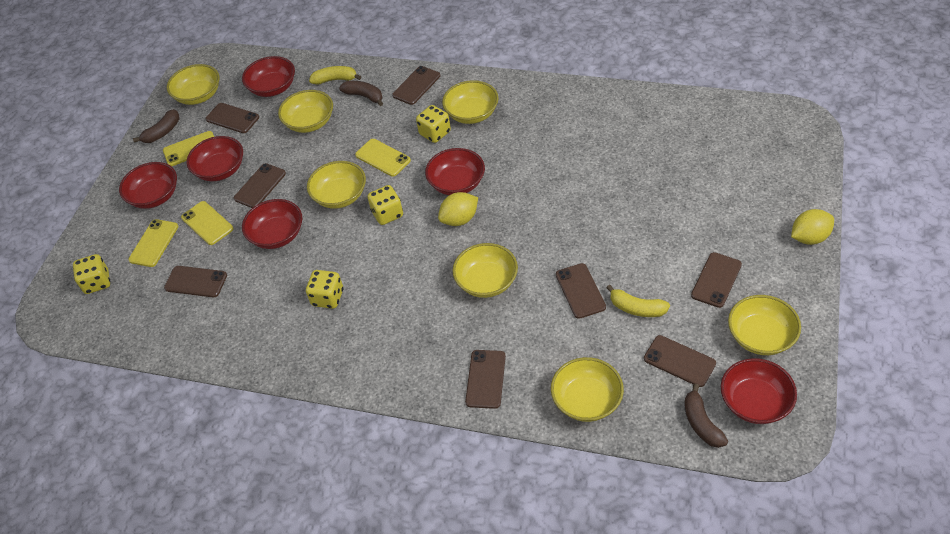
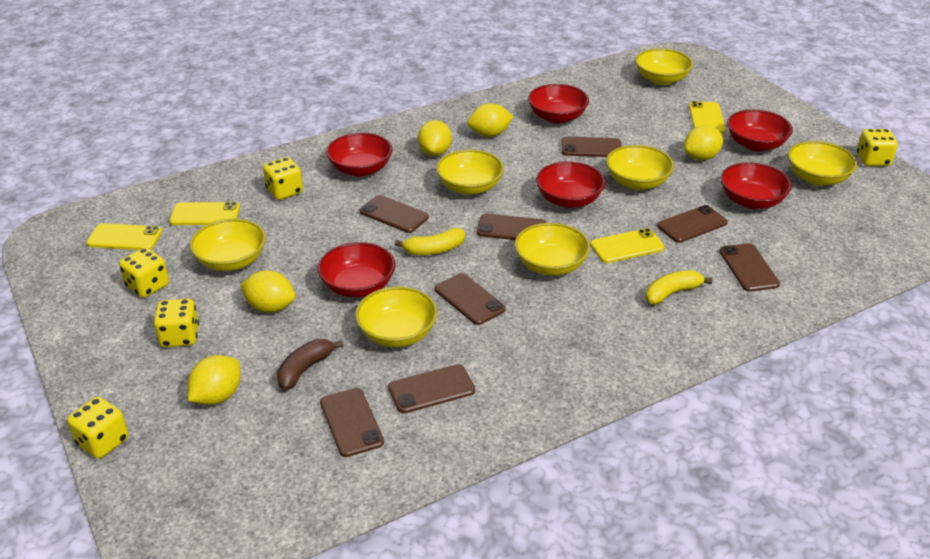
brown banana: [133,109,180,143] [339,81,383,106] [684,384,728,448] = 3 -> [277,339,343,390] = 1
yellow dice: [73,254,110,294] [306,270,343,309] [367,185,403,225] [416,105,451,143] = 4 -> [67,397,129,459] [119,248,169,298] [154,299,199,347] [263,157,303,200] [857,129,898,166] = 5
yellow lemon: [438,192,478,226] [791,209,834,245] = 2 -> [188,355,241,405] [240,270,296,313] [418,120,452,156] [468,103,514,137] [684,125,723,160] = 5

